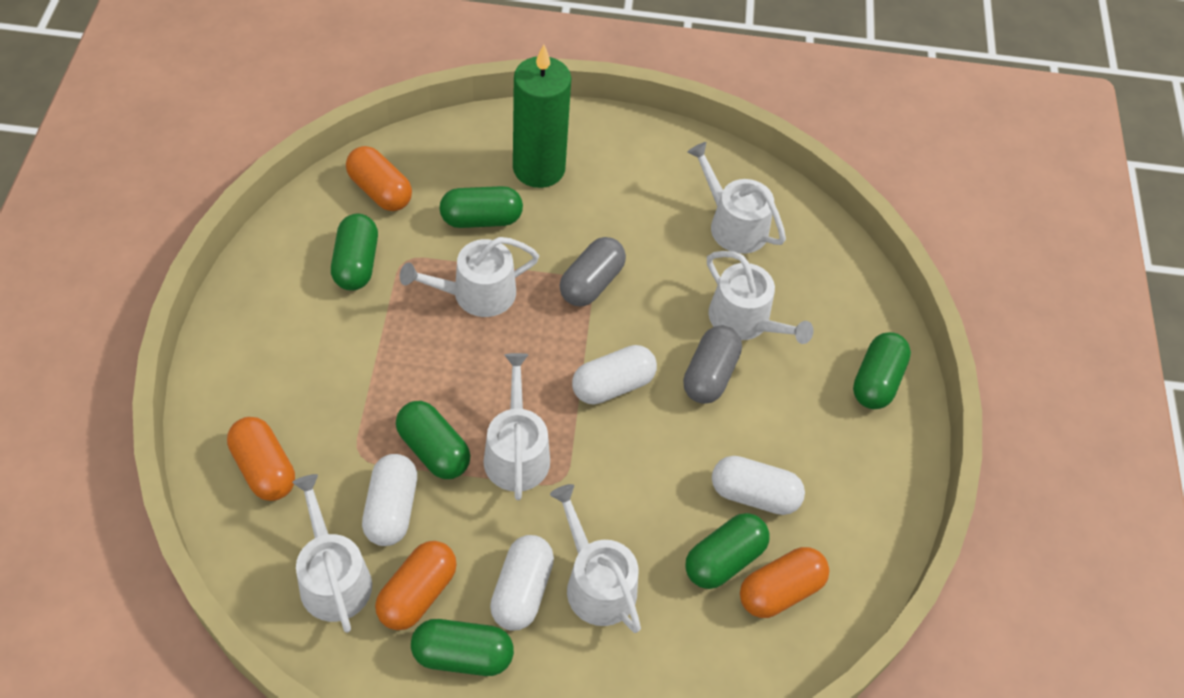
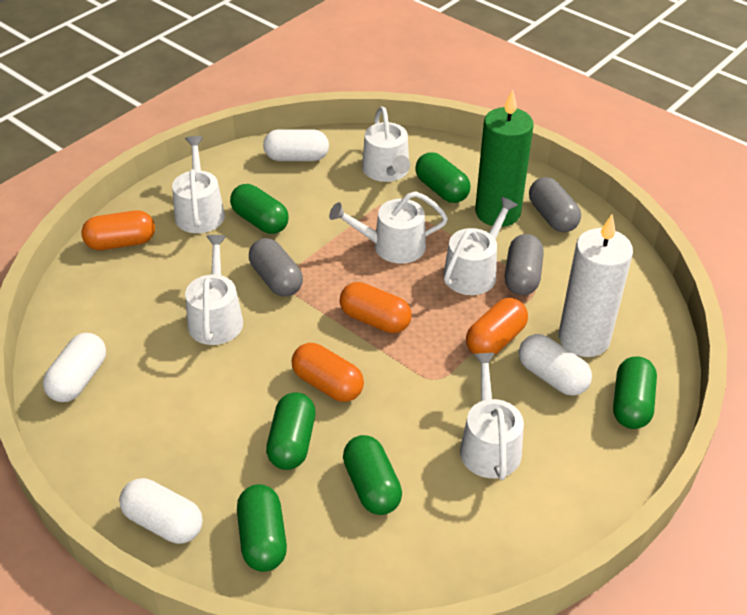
grey capsule: [559,237,626,306] [683,326,742,404] = 2 -> [249,238,303,297] [505,234,544,295] [529,177,581,232] = 3
white candle: none = 0 -> [559,214,633,357] = 1

